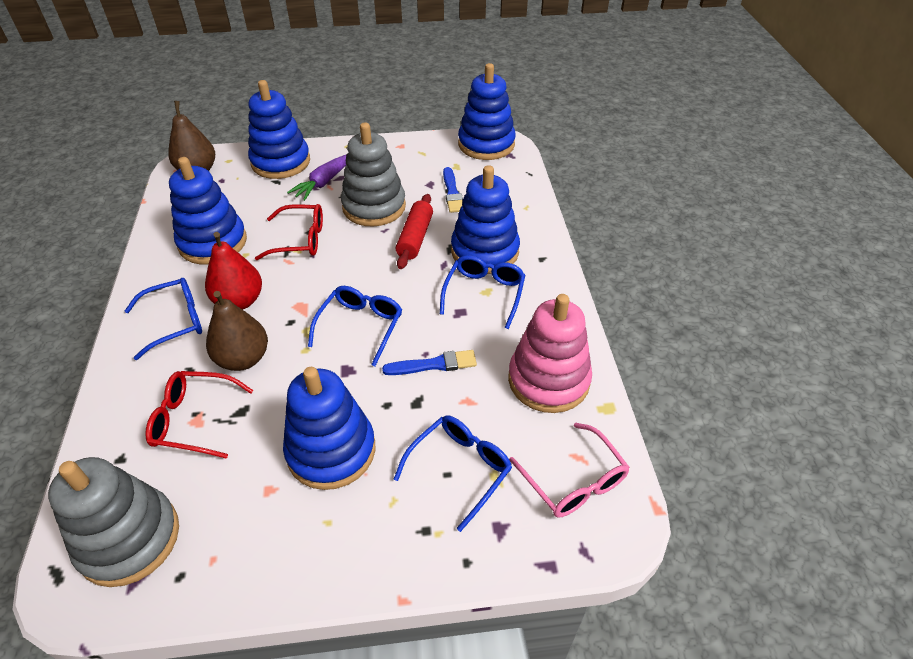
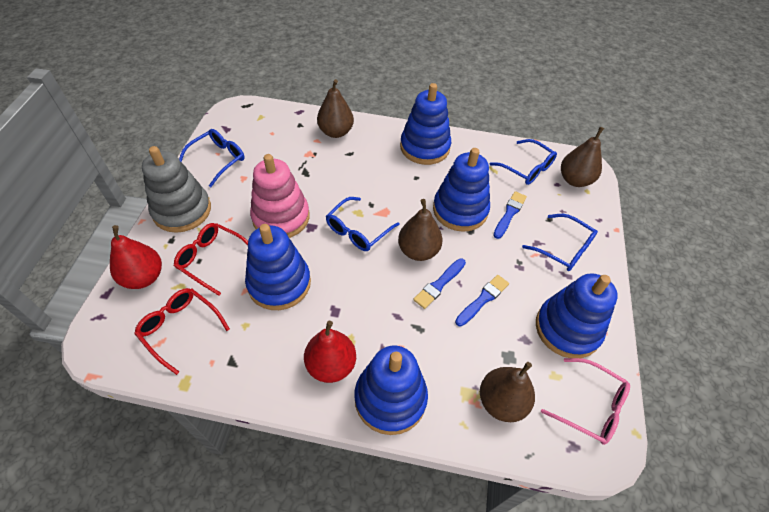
blue brush: [382,350,477,375] [443,167,463,213] = 2 -> [413,258,466,309] [455,275,509,326] [493,191,527,239] = 3
brown pear: [168,101,215,171] [206,291,268,371] = 2 -> [317,79,354,138] [398,199,443,261] [480,362,535,422] [561,127,604,187] = 4
grey stacking toy: [48,457,179,587] [341,122,406,226] = 2 -> [142,146,211,233] = 1
purple carrot: [287,154,347,201] = 1 -> none = 0
red pear: [205,232,262,310] = 1 -> [110,225,162,289] [304,321,356,383] = 2
red rolling pin: [396,194,433,269] = 1 -> none = 0

